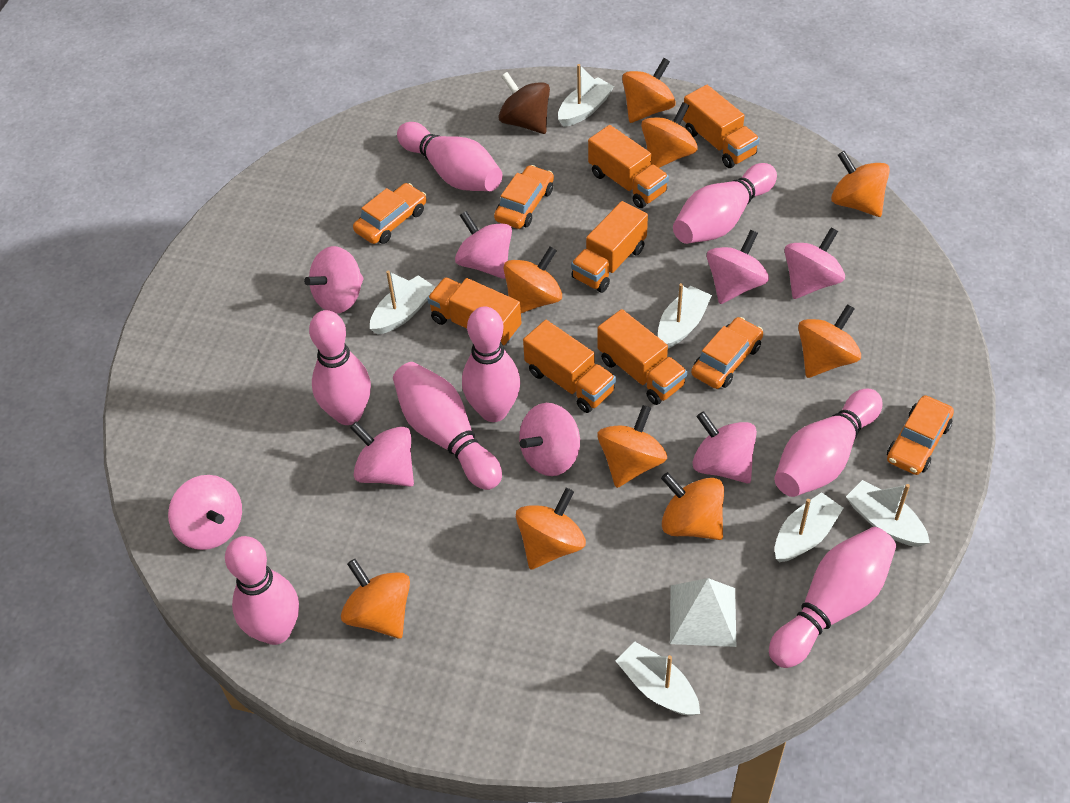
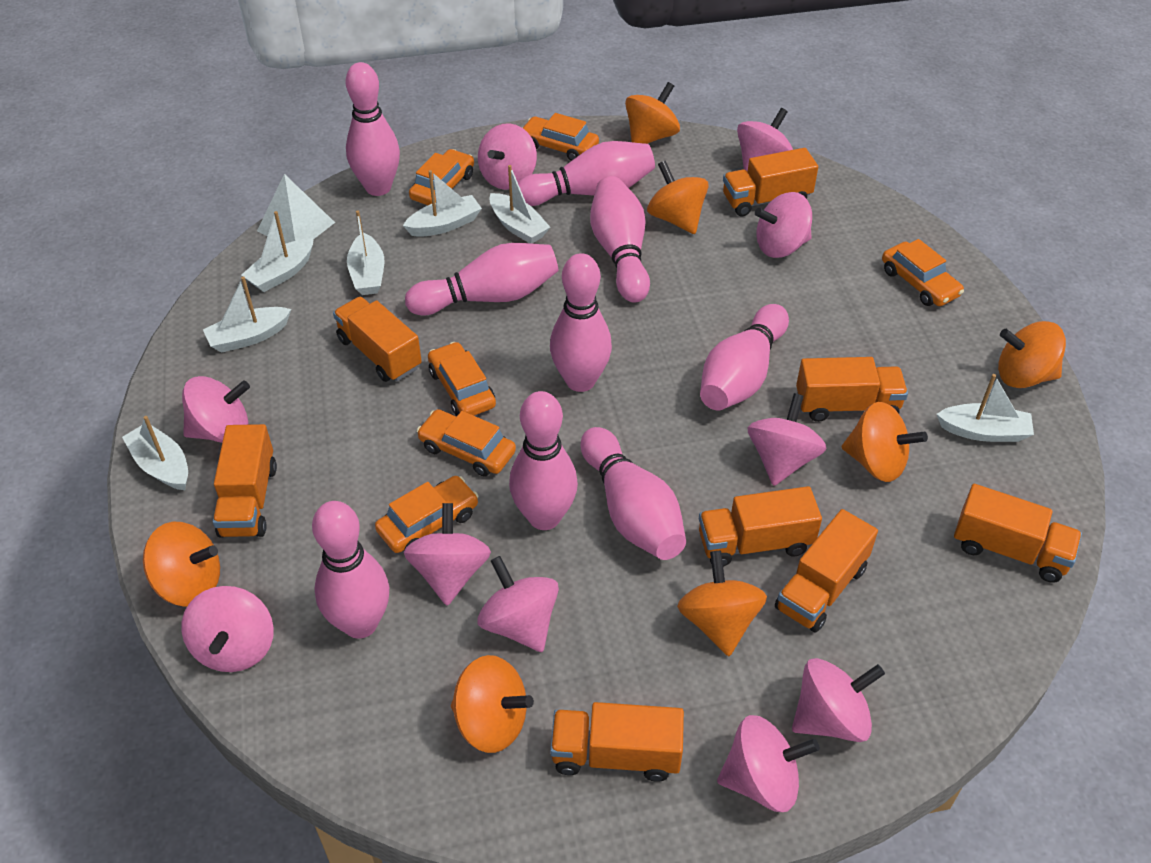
brown spinning top: [498,72,550,134] = 1 -> none = 0
orange car: [353,183,426,244] [494,165,554,229] [691,317,763,389] [887,395,954,475] = 4 -> [375,476,478,553] [409,149,474,205] [417,409,516,476] [428,342,496,416] [522,113,599,161] [882,239,964,306] = 6
orange spinning top: [341,559,410,639] [504,247,562,313] [516,488,586,570] [598,405,667,488] [622,58,676,123] [641,102,698,168] [661,472,724,540] [798,304,861,378] [831,151,890,217] = 9 -> [143,522,220,607] [451,655,534,753] [625,82,680,144] [647,161,709,234] [677,551,767,656] [842,402,928,482] [998,321,1066,388] = 7
orange truck: [427,277,522,346] [523,320,616,413] [571,201,648,293] [588,125,669,208] [598,309,687,405] [683,85,760,168] = 6 -> [213,424,277,538] [333,297,422,382] [550,702,684,782] [699,486,822,567] [723,148,818,216] [775,509,878,633] [796,357,908,422] [954,484,1082,583] = 8
pink bowling pin: [225,536,299,645] [309,310,371,425] [393,362,502,490] [397,122,502,191] [462,306,520,422] [673,163,777,244] [769,527,896,668] [774,389,882,497] = 8 -> [312,501,389,639] [346,62,400,196] [405,243,559,315] [509,391,578,530] [518,141,655,206] [550,253,612,392] [581,427,686,560] [590,176,650,302] [700,304,789,410] = 9
pink spinning top: [168,475,242,550] [304,246,364,314] [350,421,414,487] [455,211,512,279] [519,403,580,476] [692,411,757,483] [707,230,769,304] [784,228,845,299] = 8 -> [181,586,274,672] [182,376,250,443] [404,503,491,606] [478,123,537,190] [478,556,559,652] [717,715,820,812] [737,108,793,172] [748,393,827,486] [755,192,812,258] [792,658,885,742] = 10
white boat: [370,271,435,335] [558,64,614,127] [616,642,700,716] [658,283,712,349] [775,492,843,562] [846,480,930,547] = 6 -> [122,416,188,490] [203,276,291,353] [241,211,314,292] [347,210,384,295] [403,170,482,237] [489,165,550,244] [937,374,1034,442] = 7

